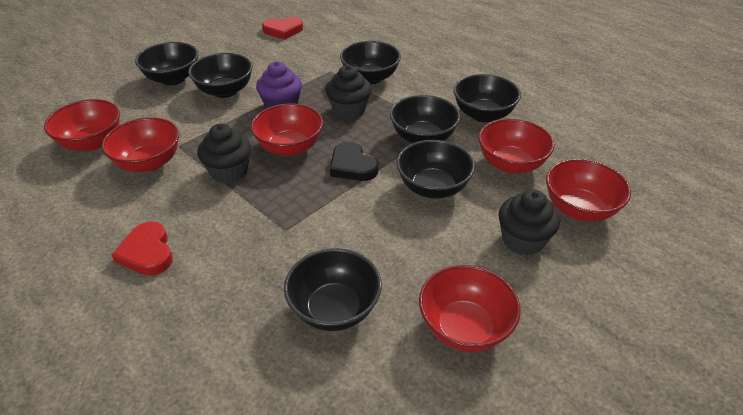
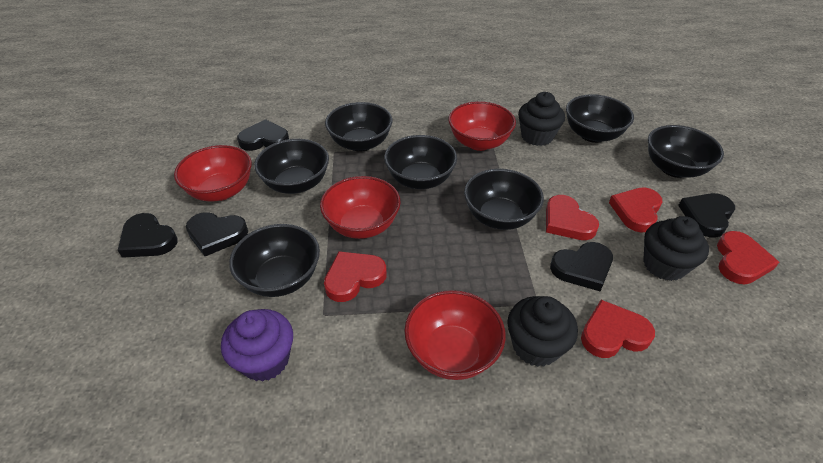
black heart: [330,142,378,181] = 1 -> [118,213,177,258] [186,212,248,256] [237,119,289,151] [550,242,613,291] [678,193,735,238] = 5
red bowl: [44,99,120,151] [102,117,179,172] [251,104,323,156] [419,265,521,352] [478,119,554,174] [546,159,631,222] = 6 -> [174,145,252,201] [320,176,401,239] [404,290,506,380] [448,101,516,151] = 4
red heart: [112,222,173,276] [262,17,303,40] = 2 -> [324,251,387,302] [546,195,599,240] [581,300,655,358] [609,187,662,232] [717,231,779,284] = 5

